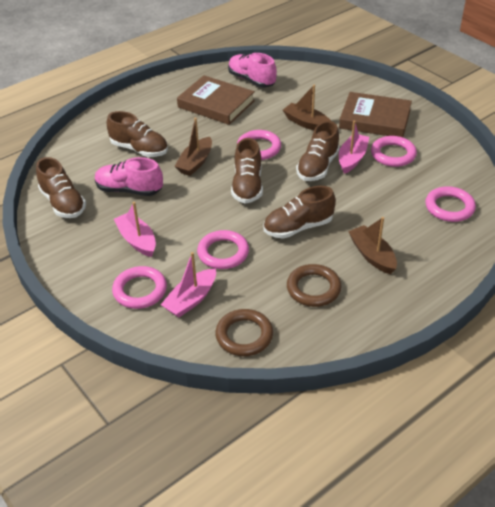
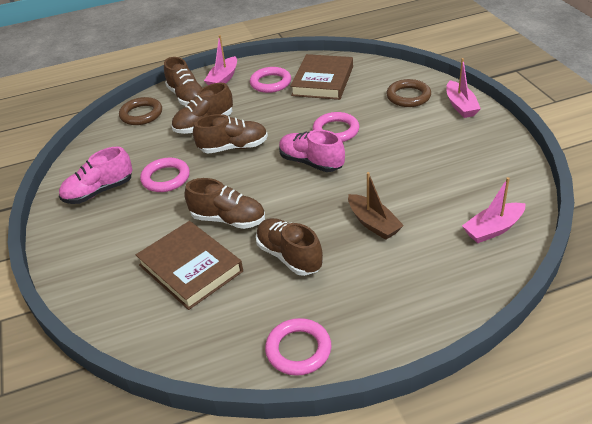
brown boat: [174,118,212,176] [283,85,331,130] [348,217,397,274] = 3 -> [348,172,404,240] = 1
pink ring: [112,266,167,309] [197,230,249,269] [237,130,281,160] [371,136,417,167] [426,186,476,222] = 5 -> [140,158,190,192] [250,67,291,93] [265,318,332,376] [313,112,359,142] = 4

